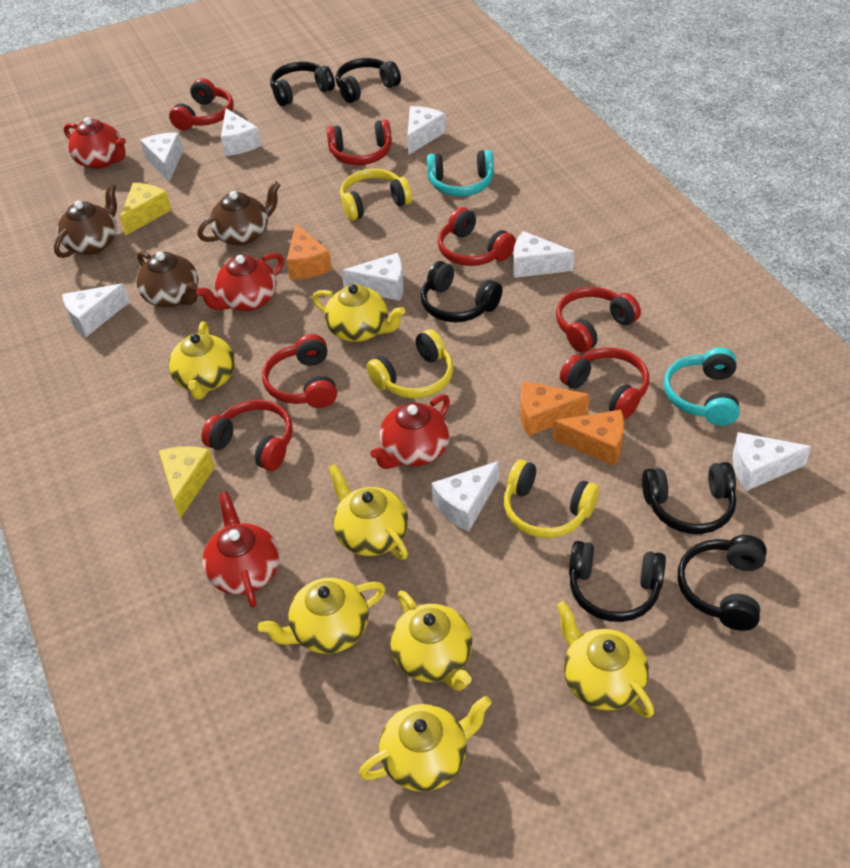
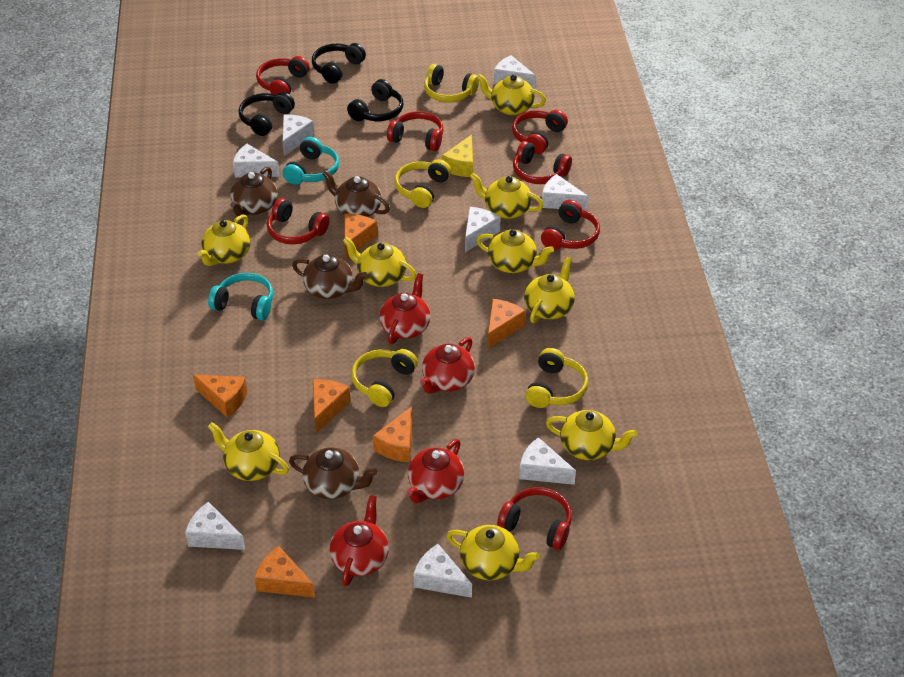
black headphones: [270,62,335,106] [336,58,401,103] [421,261,502,322] [569,541,666,622] [642,462,736,534] [678,535,767,631] = 6 -> [239,92,295,136] [312,43,366,84] [347,79,403,121] = 3
brown teapot: [54,183,117,258] [136,251,198,307] [197,181,280,246] = 3 -> [230,167,278,216] [289,447,378,499] [292,254,367,299] [322,170,390,217] = 4
orange cheese: [287,224,332,280] [520,381,590,436] [552,410,624,467] = 3 -> [193,375,247,418] [254,546,315,598] [313,379,351,433] [344,214,378,260] [373,406,412,462] [488,299,526,348] = 6
yellow cheese: [120,183,171,236] [159,446,215,519] = 2 -> [442,135,473,177] = 1
yellow headphones: [340,169,412,221] [367,329,453,398] [504,459,599,538] = 3 -> [351,349,418,407] [394,159,451,208] [424,64,479,102] [525,348,588,408] = 4
yellow teapot: [169,321,235,400] [258,578,386,654] [312,284,405,342] [328,464,409,560] [359,696,492,792] [390,590,472,691] [556,601,654,718] = 7 -> [198,214,251,266] [208,422,289,481] [343,237,416,287] [447,525,540,580] [470,173,544,219] [476,74,546,115] [476,229,554,273] [524,257,575,323] [546,410,638,460] = 9

